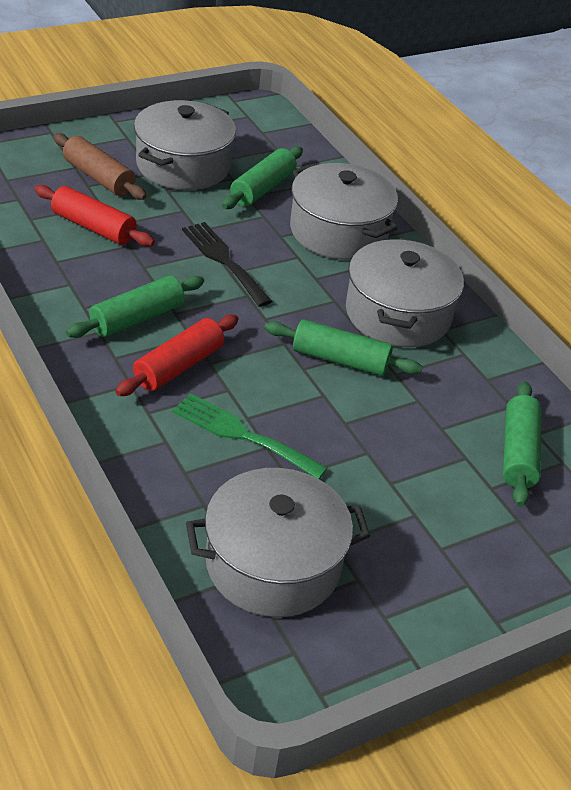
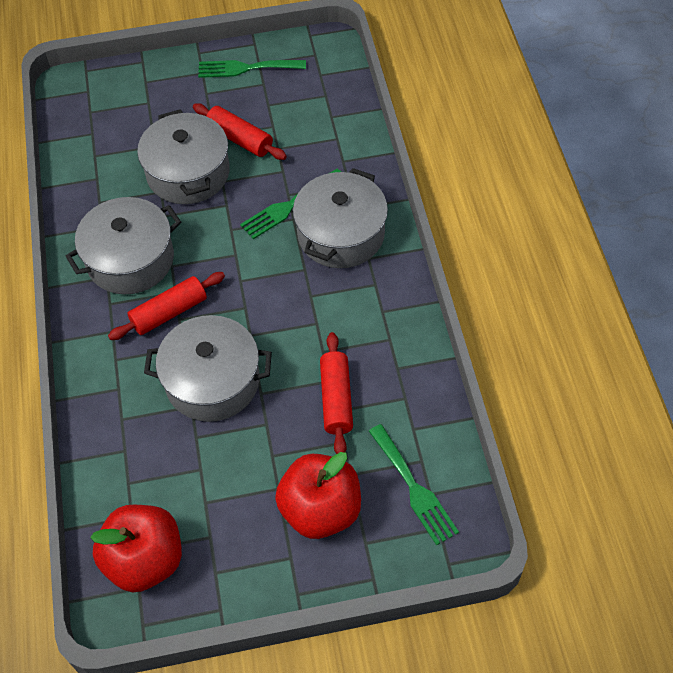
black fork: [182,222,272,307] = 1 -> none = 0
brown rolling pin: [53,133,147,200] = 1 -> none = 0
green fork: [172,393,328,479] = 1 -> [198,60,306,78] [240,169,341,239] [369,424,459,546] = 3
green rolling pin: [66,276,204,338] [222,146,303,209] [264,319,422,376] [503,381,542,507] = 4 -> none = 0
red apple: none = 0 -> [90,505,182,592] [275,452,361,539] = 2
red rolling pin: [34,185,155,247] [115,315,239,396] = 2 -> [108,272,225,340] [193,103,287,160] [320,332,353,454] = 3

